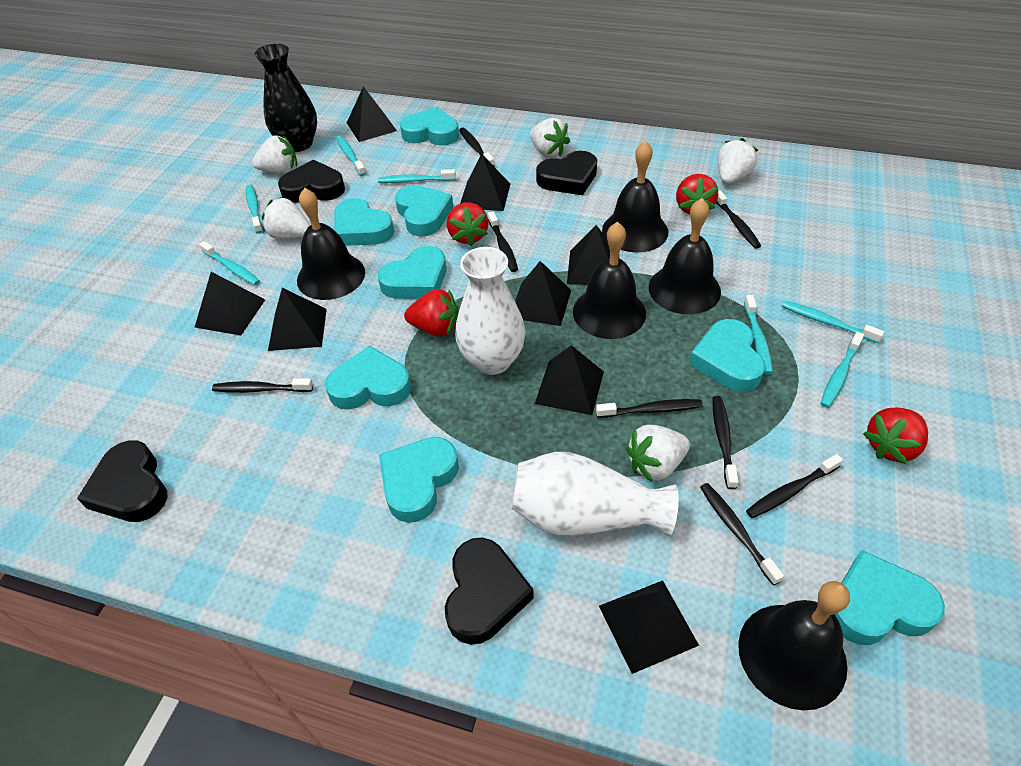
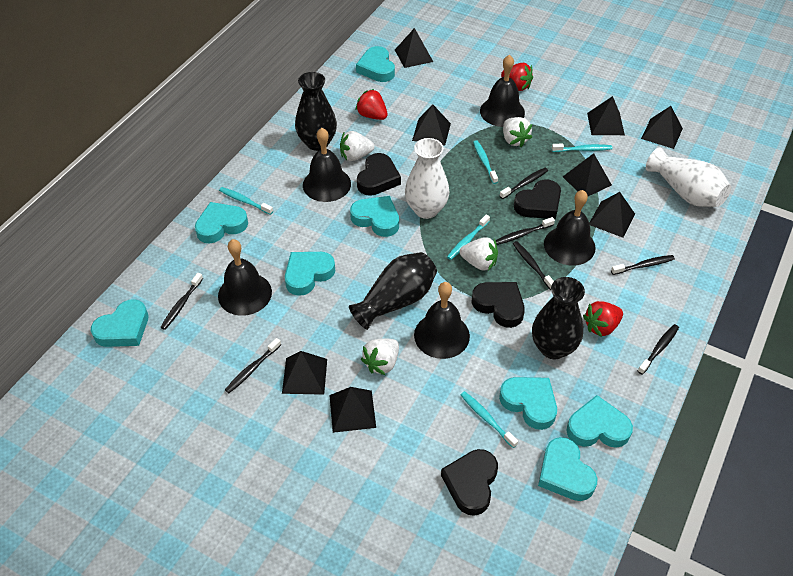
black toothbrush: [212,379,313,393] [459,128,495,166] [488,211,518,272] [596,399,703,418] [700,483,784,586] [713,396,739,489] [716,190,761,249] [746,454,843,518] = 8 -> [161,273,203,330] [225,338,281,393] [496,217,555,245] [500,168,548,199] [513,241,554,290] [611,255,675,275] [638,324,679,375] = 7
black vase: [255,44,317,152] = 1 -> [295,72,337,151] [349,252,437,330] [532,277,585,359] = 3
red strawberry: [404,289,458,337] [447,202,489,246] [676,174,718,214] [863,407,928,464] = 4 -> [355,89,388,120] [501,63,533,91] [583,301,623,337] = 3
turquoise toothbrush: [199,241,260,285] [246,185,263,234] [336,136,366,176] [378,169,456,183] [744,295,773,374] [782,301,884,343] [820,332,864,408] = 7 -> [219,187,273,215] [447,215,490,260] [461,391,518,448] [473,140,498,184] [552,143,612,152] = 5
white strawberry: [252,136,297,174] [262,197,310,239] [530,118,570,157] [626,425,690,482] [718,138,758,184] = 5 -> [340,131,375,161] [361,338,399,375] [460,237,498,271] [503,117,532,147] = 4

